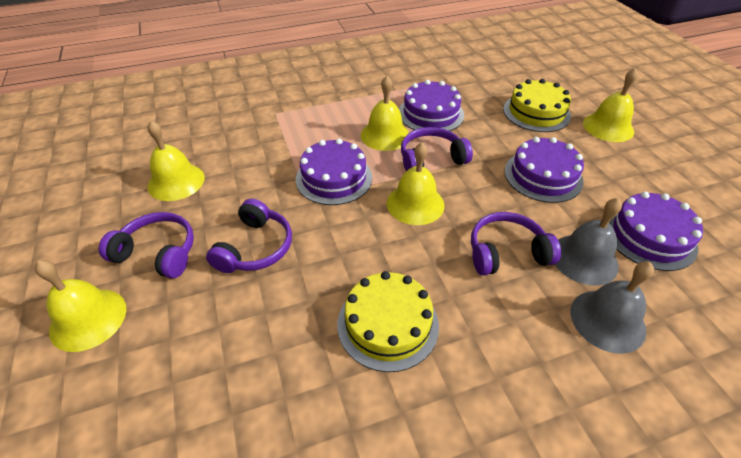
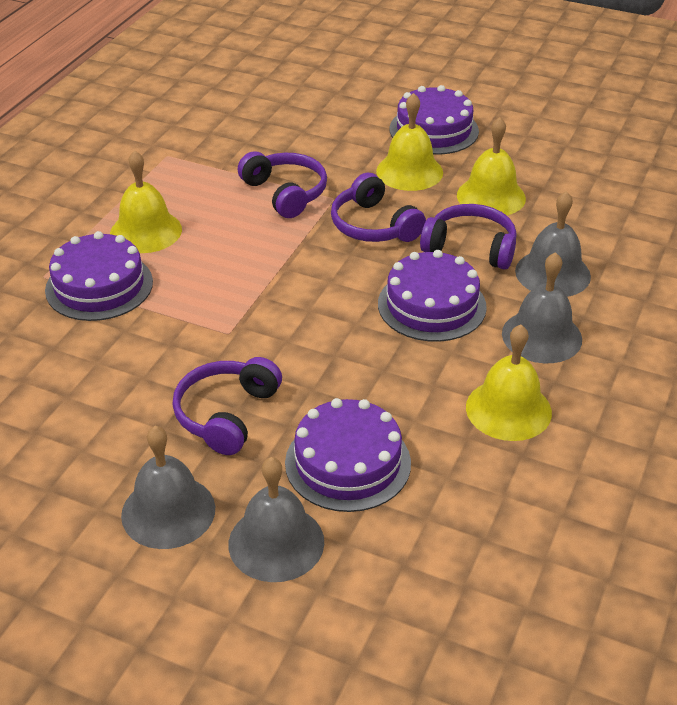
grey bell: [555,198,622,286] [570,262,654,354] = 2 -> [121,426,215,549] [228,457,324,582] [502,252,582,363] [515,191,591,297] = 4
yellow bell: [35,260,126,352] [147,121,205,201] [361,76,409,151] [387,142,444,225] [583,68,638,142] = 5 -> [110,150,182,253] [376,93,443,191] [457,117,526,216] [466,325,552,441] = 4
yellow cake: [338,271,439,372] [503,79,571,132] = 2 -> none = 0

